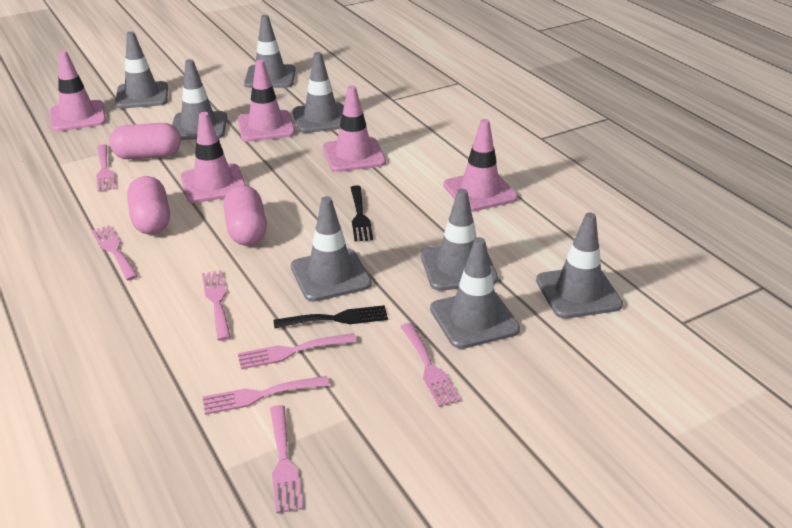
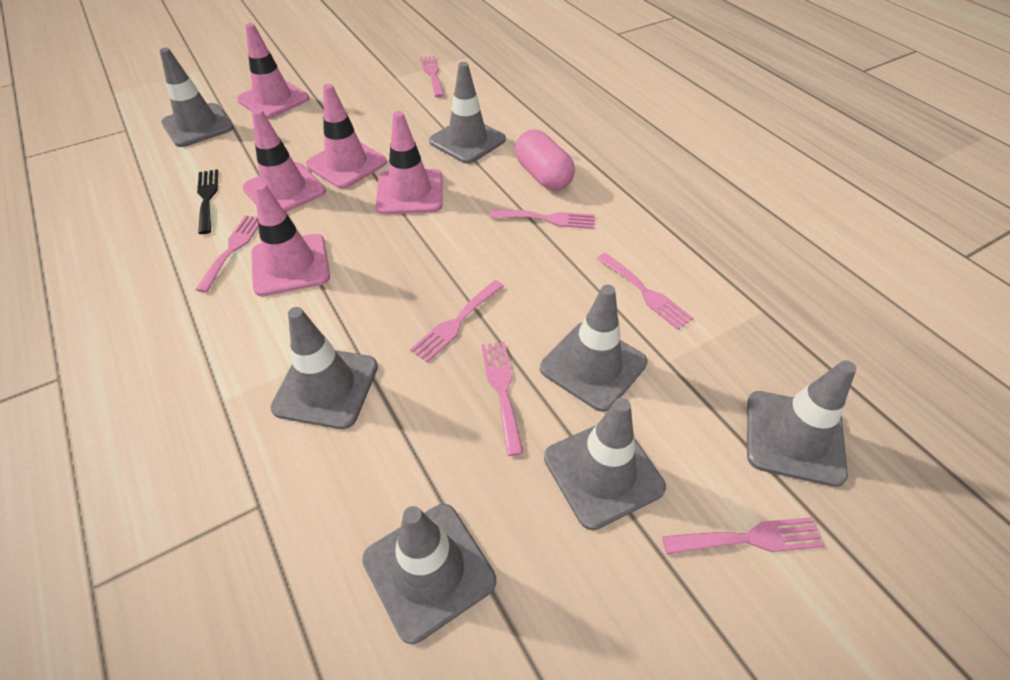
black fork: [274,305,388,328] [350,185,373,241] = 2 -> [197,169,218,234] = 1
grey traffic cone: [115,31,168,109] [172,59,227,140] [244,15,296,88] [291,196,372,302] [293,52,344,133] [421,189,498,291] [430,237,520,349] [536,212,623,319] = 8 -> [160,48,234,147] [270,307,378,429] [362,504,496,644] [429,62,506,164] [540,285,648,412] [544,398,666,530] [747,360,857,487] = 7
pink capsule: [110,123,181,159] [127,176,170,234] [224,185,267,246] = 3 -> [515,130,575,191] = 1

